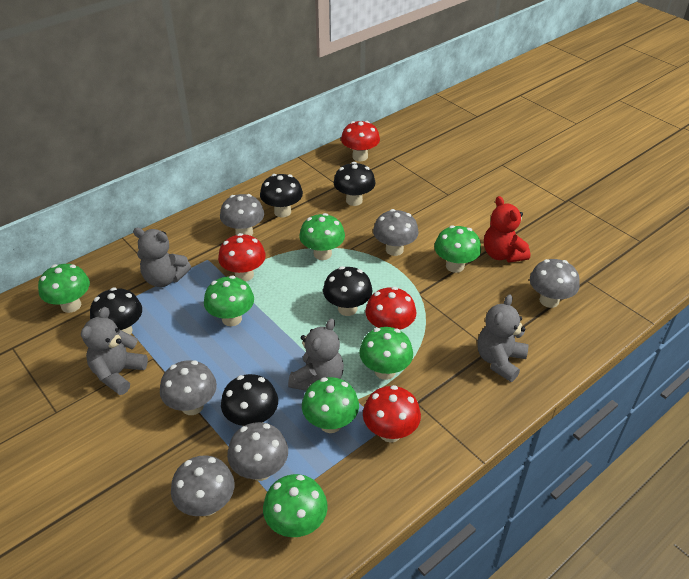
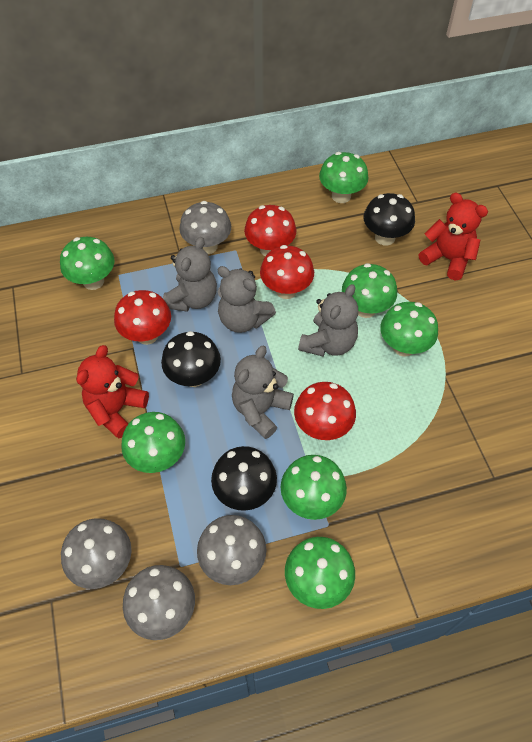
black mushroom: [90,287,142,335] [221,374,278,426] [260,174,303,217] [323,266,373,316] [334,162,376,206] = 5 -> [161,331,221,387] [211,446,277,511] [364,193,415,246] = 3
grey mushroom: [160,360,217,415] [171,455,235,516] [220,194,264,236] [227,422,288,481] [373,209,419,256] [530,259,580,308] = 6 -> [61,518,131,589] [123,565,195,640] [179,201,231,254] [197,515,267,585] = 4
red teddy bear: [484,196,530,263] = 1 -> [76,345,149,438] [419,193,488,280] = 2

